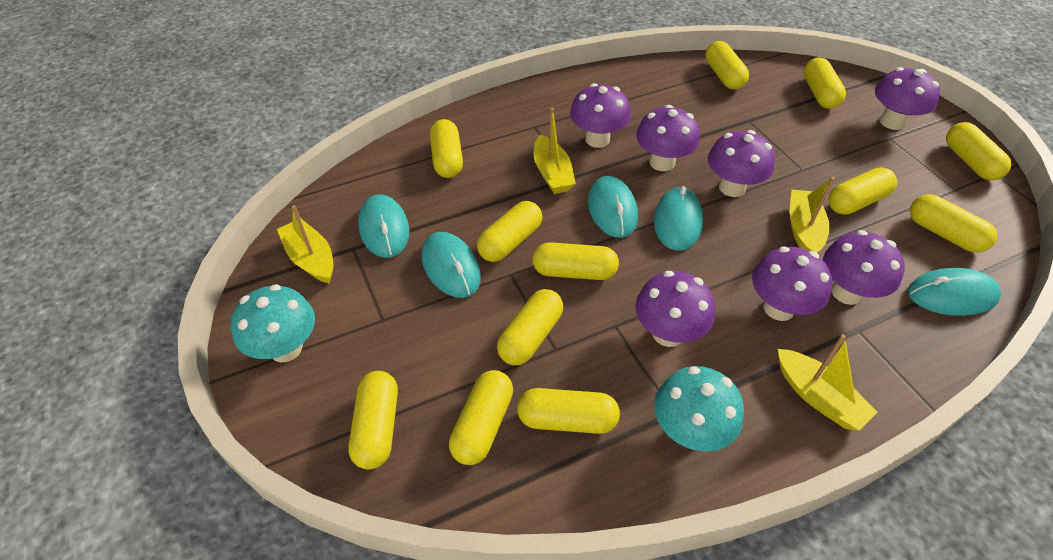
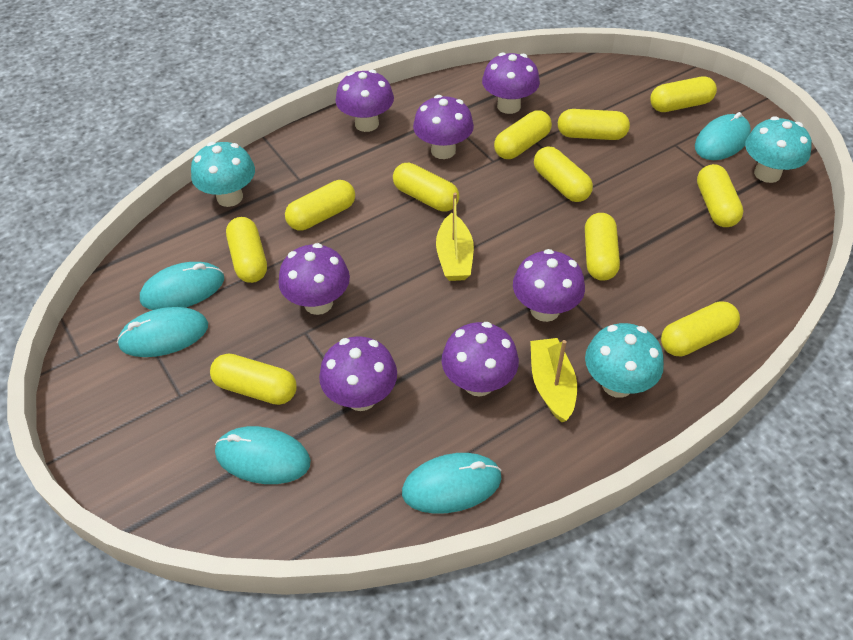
turquoise mushroom: [231,284,315,362] [654,366,744,452] = 2 -> [191,142,255,207] [585,323,664,398] [745,116,812,183] = 3
yellow boat: [277,205,333,284] [534,108,576,194] [778,334,877,431] [790,177,835,253] = 4 -> [436,193,474,281] [530,338,577,422] = 2
yellow capsule: [348,371,398,470] [430,119,463,178] [449,370,513,465] [477,201,542,262] [497,289,563,365] [517,388,620,434] [532,242,619,280] [705,41,749,90] [804,58,846,109] [828,167,897,215] [910,194,997,253] [946,122,1012,180] = 12 -> [210,354,297,405] [226,217,267,283] [285,180,355,231] [393,163,459,212] [494,110,552,159] [534,147,593,202] [558,109,630,140] [585,213,620,281] [650,76,717,112] [661,301,740,357] [697,164,743,227] = 11

